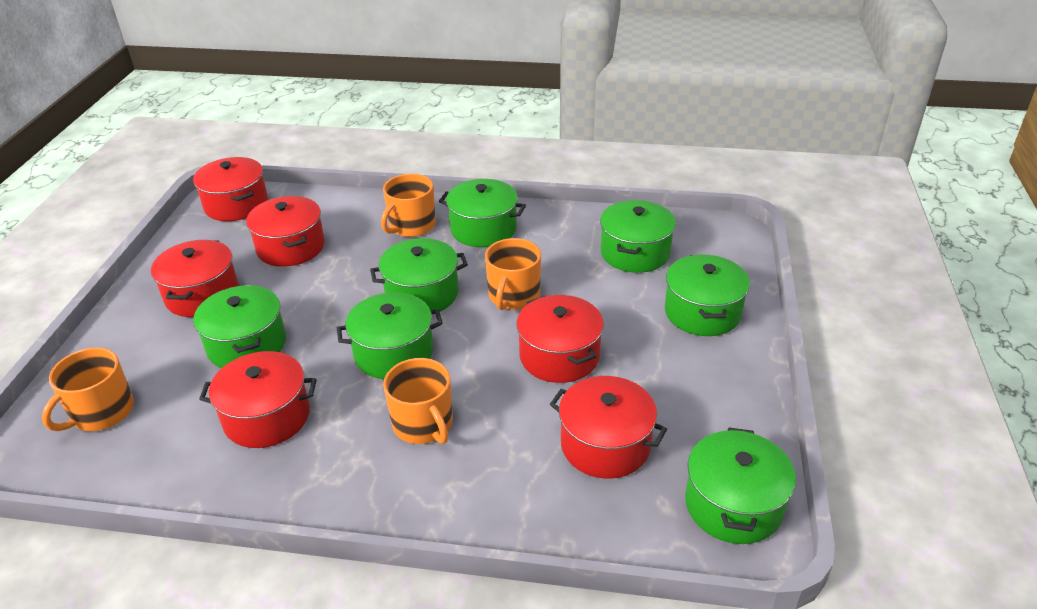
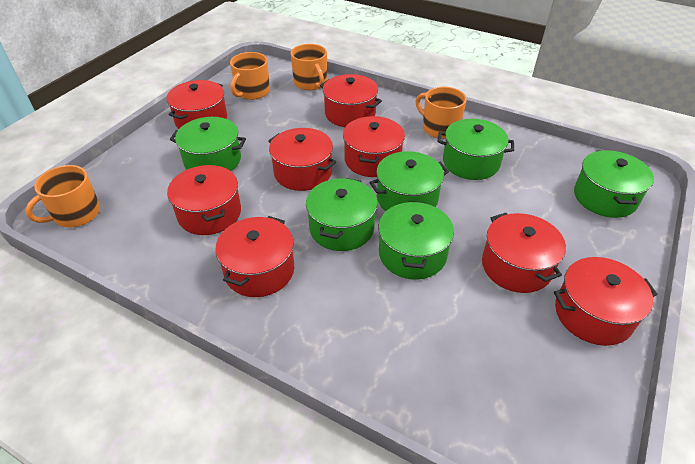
green pot: [193,285,286,368] [337,292,443,379] [370,238,468,312] [439,179,526,247] [600,200,676,273] [665,254,750,336] [685,427,796,544] = 7 -> [170,117,246,171] [306,178,377,251] [369,151,449,211] [379,201,454,279] [437,119,514,180] [574,150,654,218] = 6
red pot: [151,240,239,317] [193,157,268,221] [199,351,317,448] [246,196,325,267] [517,295,604,383] [550,376,667,479] = 6 -> [167,80,227,129] [167,165,241,235] [215,216,294,297] [268,128,336,191] [320,74,382,127] [343,116,405,177] [482,213,566,293] [554,257,658,346] = 8

